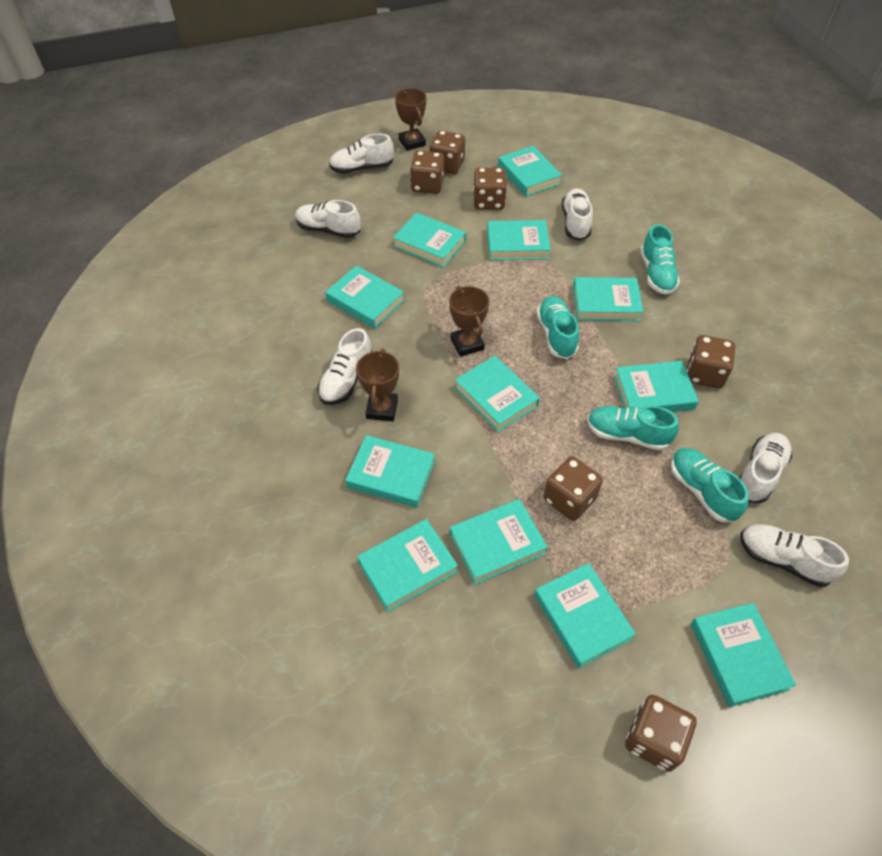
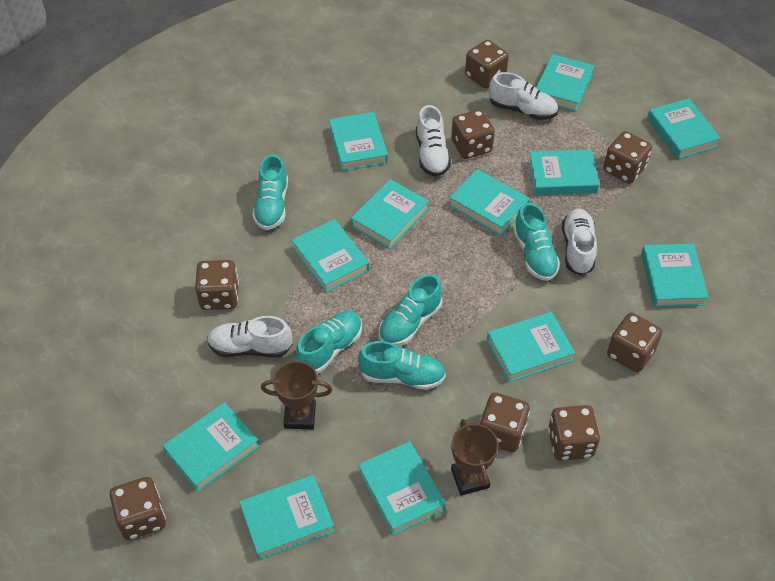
brown dice: [410,151,444,194] [429,130,465,174] [473,167,507,210] [544,456,603,521] [625,695,697,772] [687,335,735,389] = 6 -> [110,477,166,540] [195,260,239,310] [451,109,495,159] [465,40,509,89] [480,392,530,452] [548,405,600,461] [603,131,652,184] [607,313,662,372] = 8
brown trophy: [356,349,399,421] [395,88,426,151] [449,286,489,357] = 3 -> [261,361,332,429] [451,419,498,496] = 2
turquoise shoe: [537,296,579,359] [587,406,679,451] [640,224,680,295] [671,448,749,522] = 4 -> [252,154,288,230] [296,311,362,374] [358,341,446,390] [379,274,442,346] [513,203,560,281] = 5
white shoe: [295,200,361,238] [318,328,372,405] [329,133,394,174] [562,188,593,240] [739,433,792,503] [741,524,849,587] = 6 -> [207,316,292,357] [416,105,451,177] [489,72,558,120] [562,209,597,275] = 4

